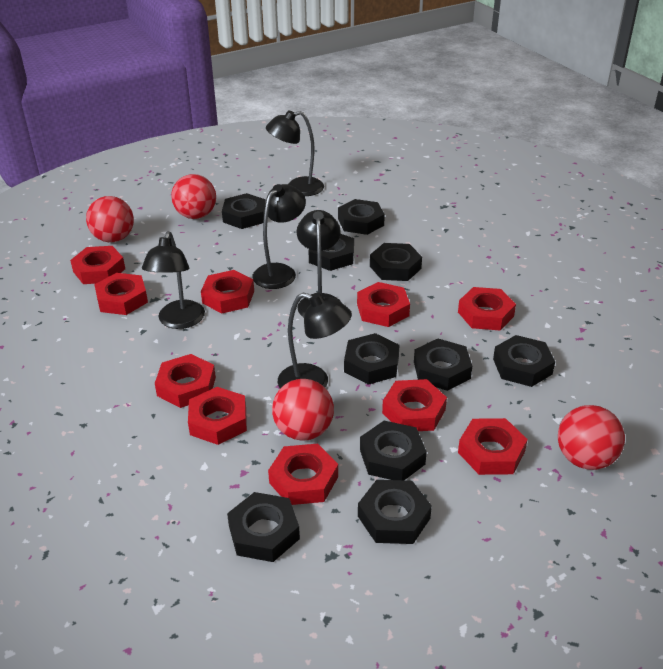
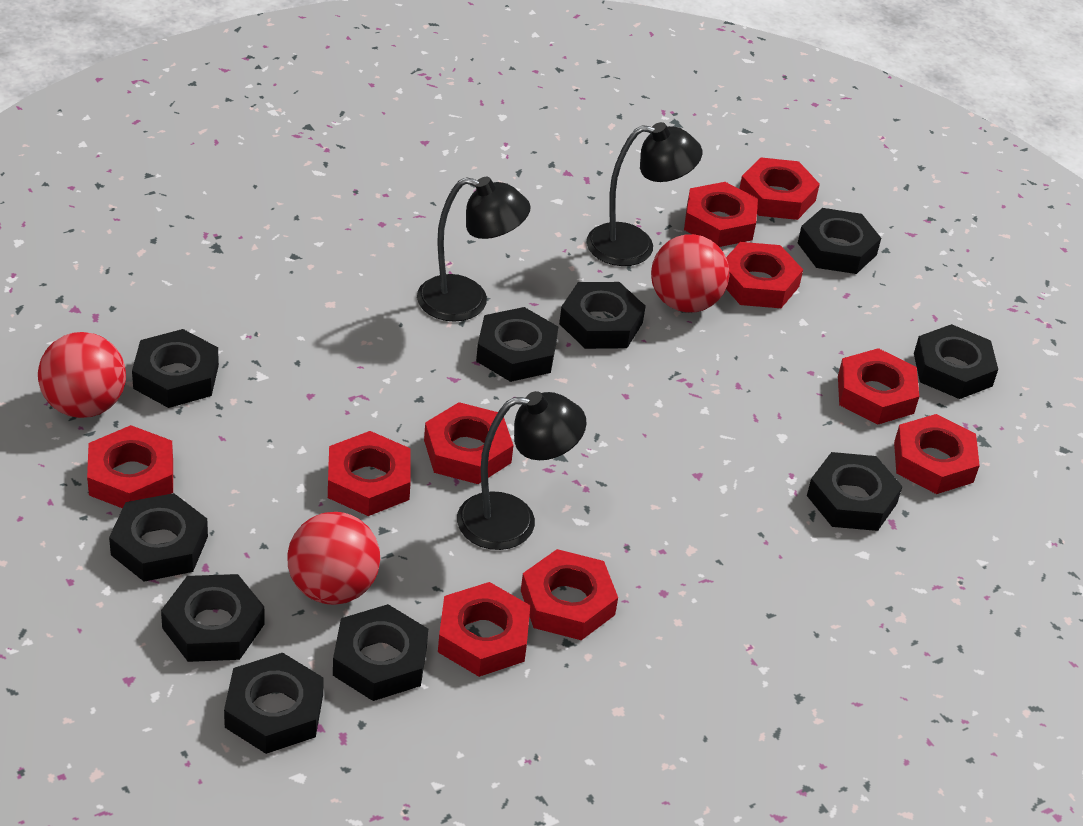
black lamp: [142,231,205,329] [252,184,306,289] [266,110,324,196] [278,292,352,388] [297,210,342,317] = 5 -> [417,177,531,322] [457,391,587,550] [587,122,702,266] = 3
red ball: [86,196,134,242] [171,174,216,219] [272,379,334,441] [558,405,625,470] = 4 -> [38,332,126,418] [287,512,380,605] [651,234,729,313] = 3

